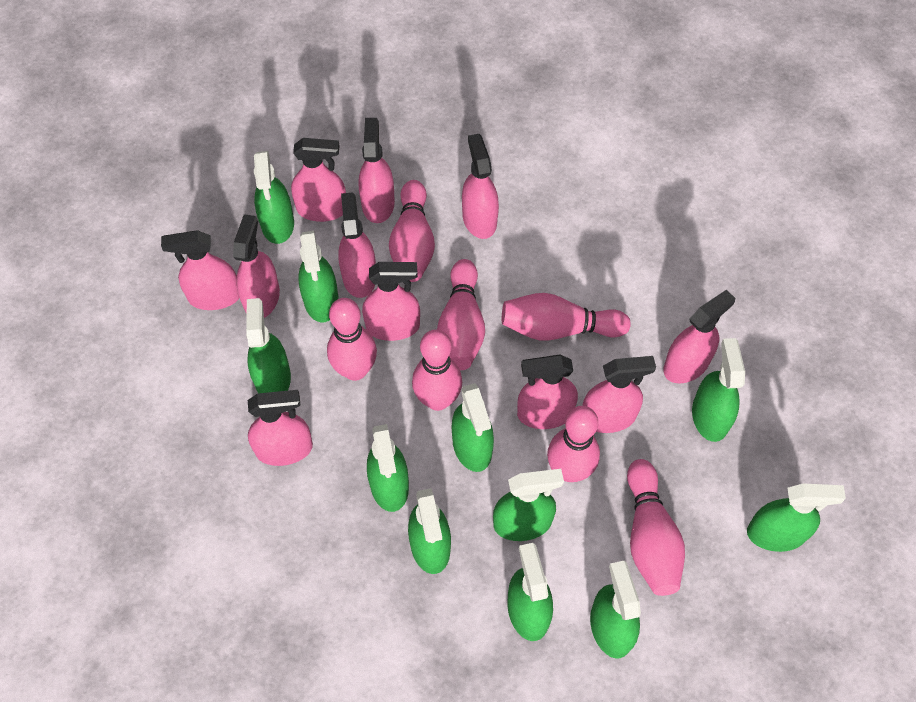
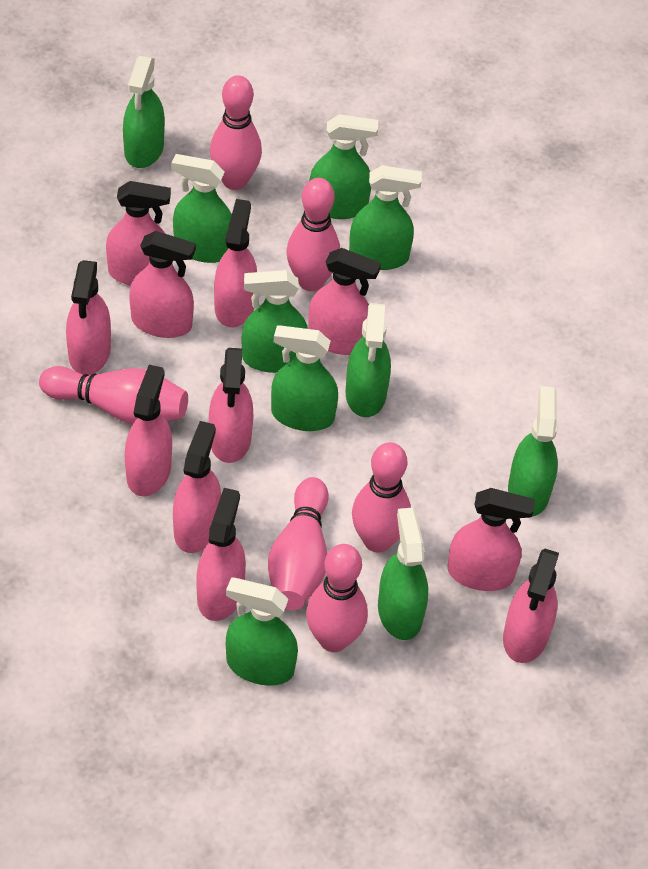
green spray bottle: [246,298,291,393] [254,151,294,244] [298,230,339,322] [367,424,409,512] [408,488,451,574] [452,383,494,472] [493,469,564,541] [508,543,553,641] [590,561,641,658] [692,338,745,442] [747,484,846,552] = 11 -> [123,56,165,168] [171,154,232,263] [226,578,298,686] [242,270,308,373] [271,325,338,431] [309,114,378,219] [346,303,391,417] [349,165,422,270] [378,507,428,640] [508,386,558,516] = 10
pink bowling pin: [327,298,377,381] [389,180,435,282] [412,329,462,411] [437,259,485,370] [502,293,631,341] [547,406,600,482] [627,459,685,596] = 7 -> [39,366,188,424] [210,75,262,190] [268,477,329,610] [287,178,340,291] [306,544,368,652] [352,442,411,552] = 6

